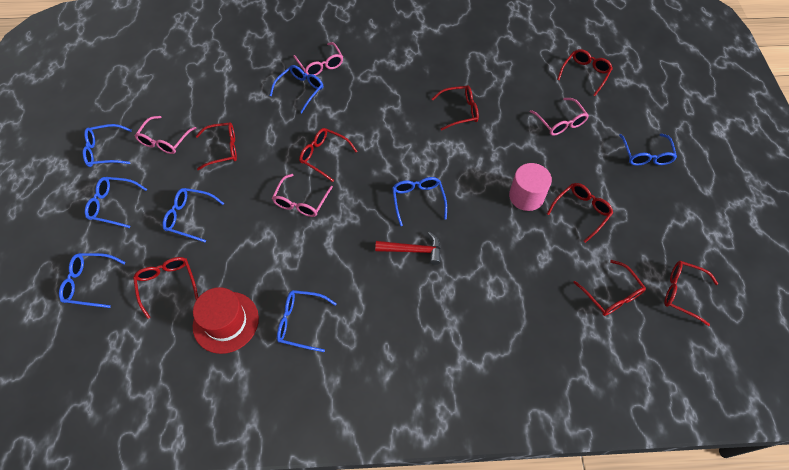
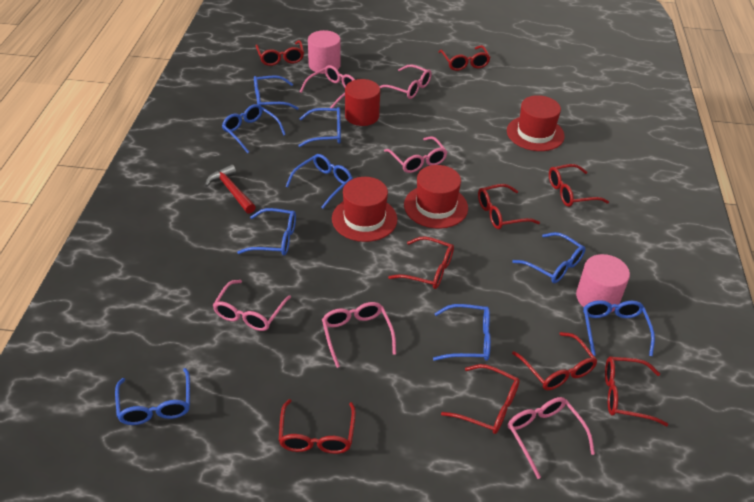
blue glasses: [59,253,126,308] [83,124,132,167] [85,177,147,228] [162,188,224,243] [270,65,323,113] [277,290,336,352] [392,177,447,226] [619,133,677,166] = 8 -> [115,368,190,425] [222,104,286,153] [237,208,296,256] [254,75,299,110] [286,154,353,208] [298,107,341,147] [433,304,491,361] [512,232,585,283] [583,300,655,356] = 9
pink cylinder: [509,163,552,211] = 1 -> [308,30,341,74] [576,254,630,312] = 2
pink glasses: [135,116,196,154] [272,174,333,217] [293,42,343,76] [530,98,589,136] = 4 -> [213,280,291,331] [300,65,355,108] [322,302,396,368] [379,64,432,99] [384,136,447,173] [508,397,595,479] = 6
red cylinder: none = 0 -> [345,79,380,126] = 1
red glasses: [133,257,198,319] [196,122,237,170] [299,128,357,182] [432,85,479,130] [547,183,613,243] [557,49,613,96] [573,260,646,316] [664,261,718,326] = 8 -> [256,40,304,66] [279,399,356,454] [388,236,454,289] [439,45,491,71] [441,364,520,434] [478,184,540,229] [512,332,598,390] [549,164,609,207] [605,357,668,426] = 9
red hat: [193,287,259,354] = 1 -> [332,177,397,242] [404,165,468,229] [507,95,565,151] = 3

